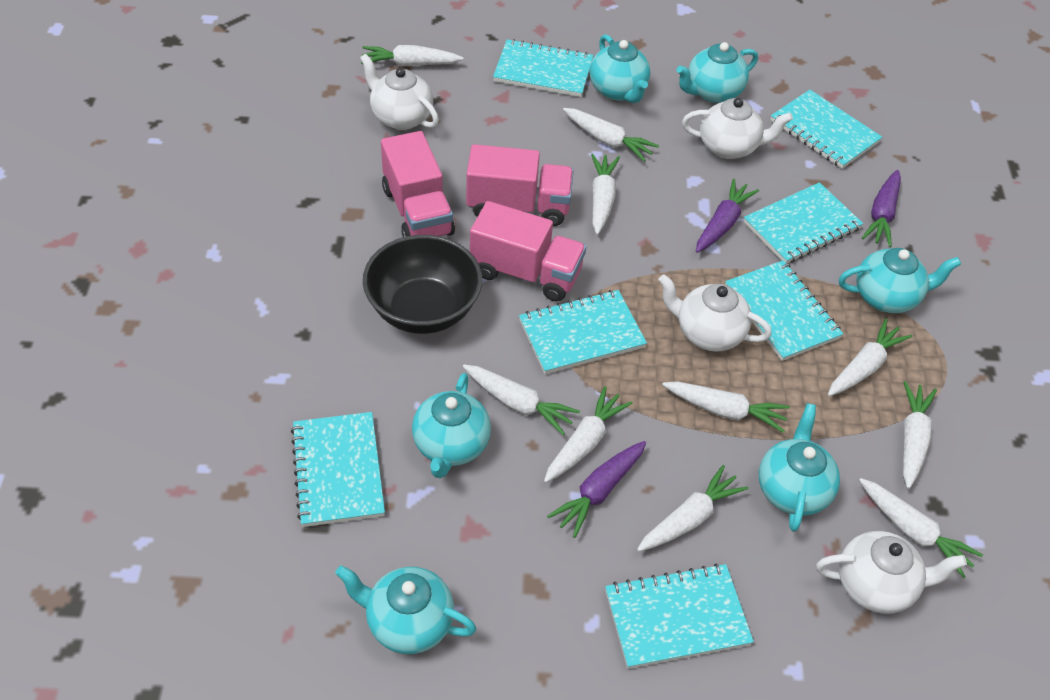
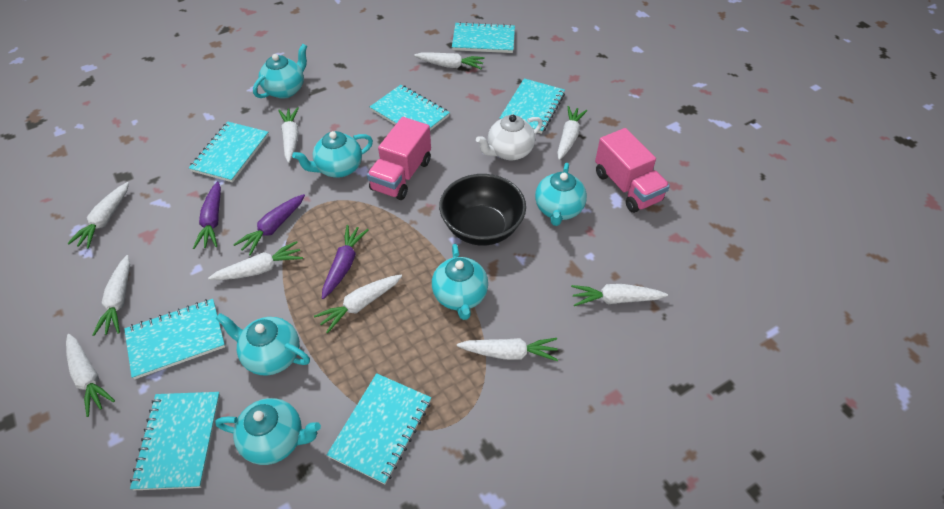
pink truck: [381,131,455,237] [466,144,574,226] [470,201,586,302] = 3 -> [367,117,431,200] [595,128,670,213] = 2
white teapot: [360,54,439,130] [658,274,772,352] [682,98,793,159] [816,531,967,614] = 4 -> [476,115,543,160] = 1

